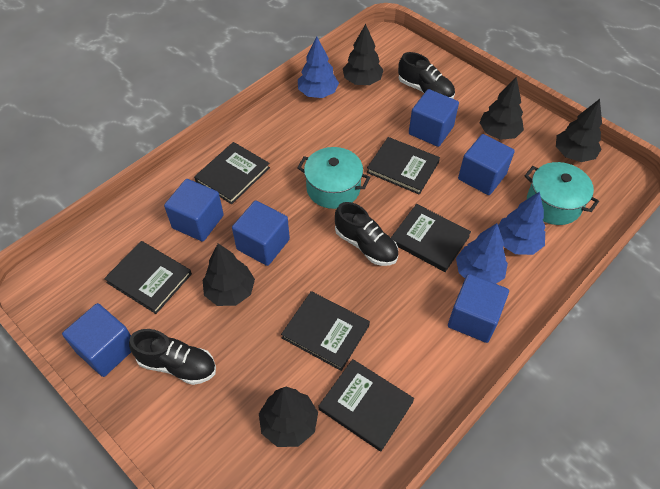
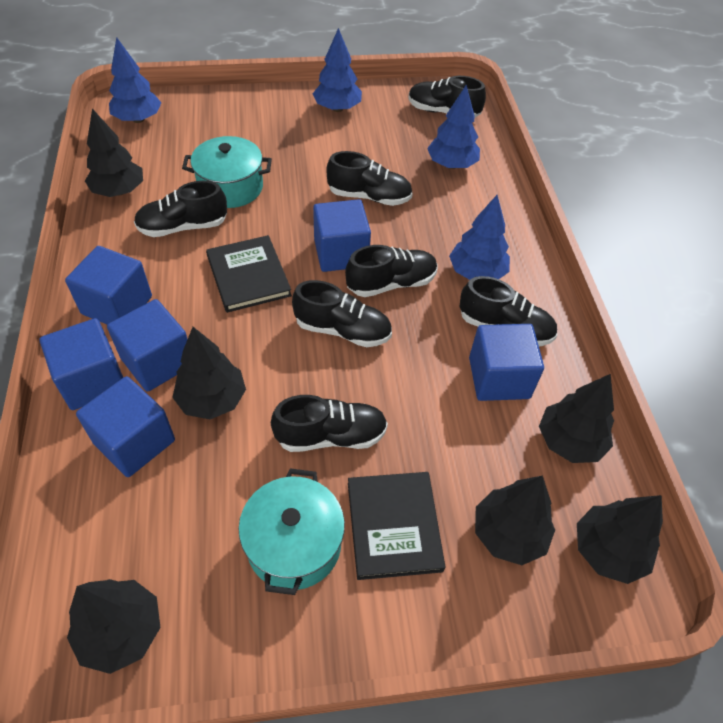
black book: [104,241,192,314] [194,142,270,204] [281,291,370,371] [319,359,414,452] [367,137,440,195] [391,204,471,272] = 6 -> [206,235,292,313] [348,472,445,580] = 2
black shoe: [129,329,216,385] [335,202,398,266] [398,52,455,99] = 3 -> [134,181,227,237] [271,395,388,452] [292,280,392,347] [326,151,413,206] [345,245,437,297] [409,76,486,118] [460,276,557,346] = 7
black tree: [203,244,255,306] [259,387,318,447] [343,24,384,85] [479,77,524,140] [556,99,602,162] = 5 -> [67,579,161,674] [85,108,143,197] [172,327,246,419] [475,476,555,565] [539,374,614,463] [577,495,663,584] = 6
blue tree: [298,37,339,98] [456,223,508,284] [498,192,546,255] = 3 -> [109,37,161,123] [313,28,362,112] [427,85,480,169] [449,195,510,280] = 4

